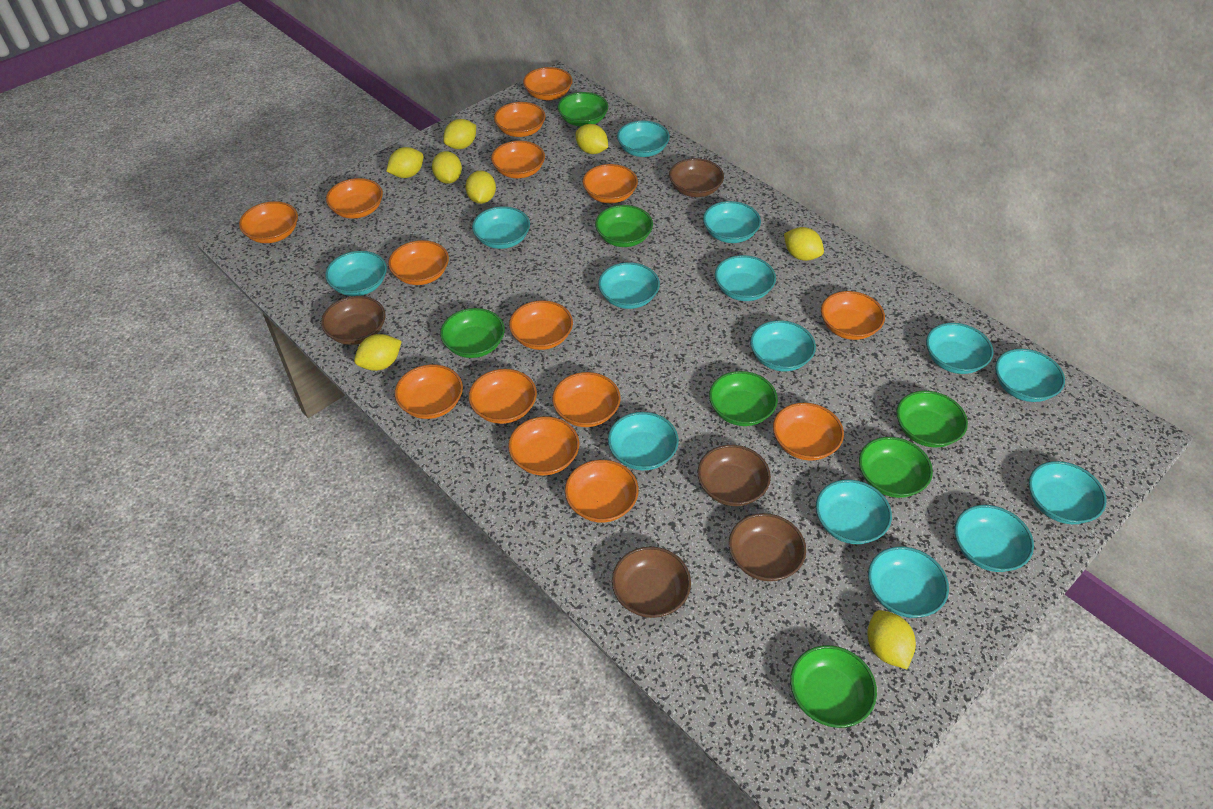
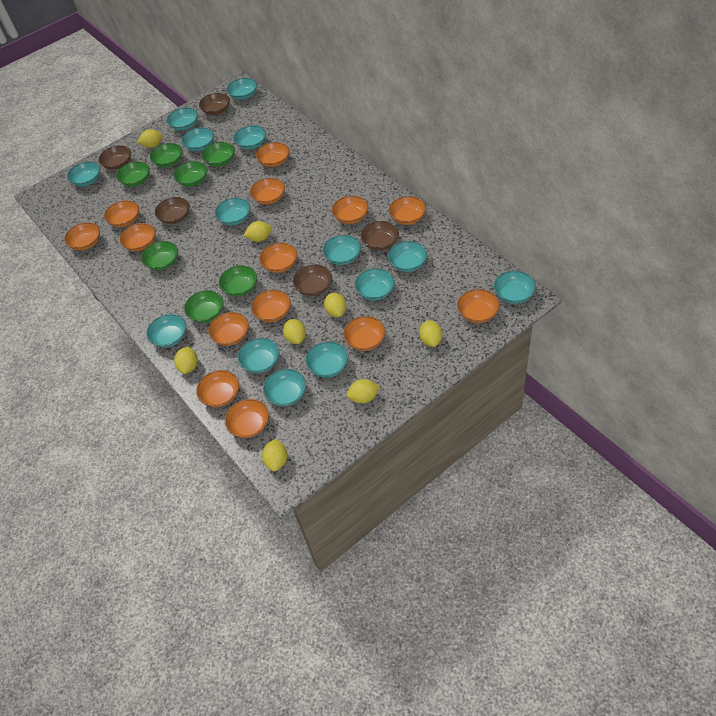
orange bowl: [239,201,298,243] [326,178,383,219] [388,240,449,285] [395,364,463,419] [469,369,537,424] [491,141,545,178] [494,102,545,137] [508,416,579,475] [509,300,573,350] [523,67,573,100] [552,372,621,427] [565,460,639,523] [582,164,638,203] [773,403,844,461] [821,291,885,340] = 15 -> [64,222,100,250] [104,200,139,227] [120,223,156,251] [196,370,239,407] [208,312,249,346] [225,399,269,438] [250,178,285,205] [251,290,291,322] [256,142,289,167] [259,243,297,273] [332,196,369,224] [343,316,386,351] [389,196,426,225] [457,289,500,323] = 14

